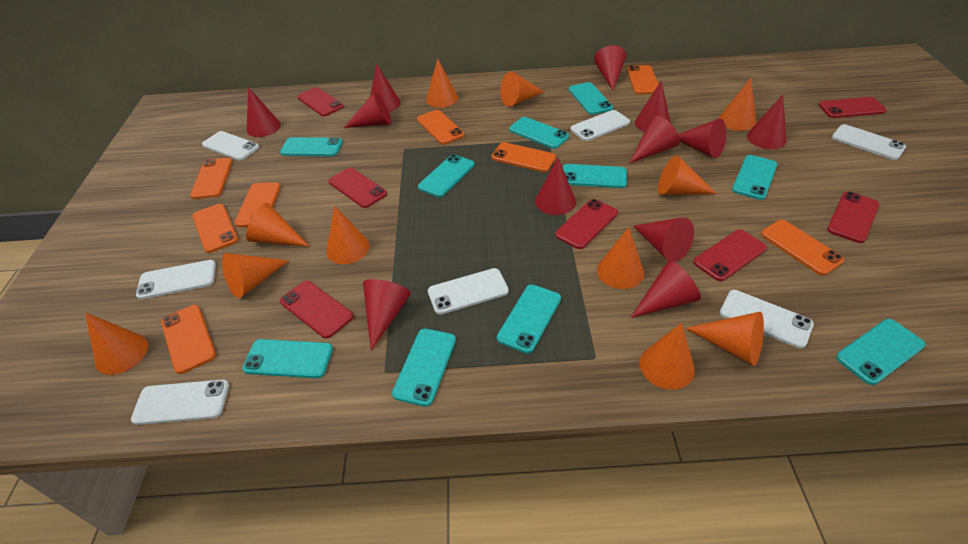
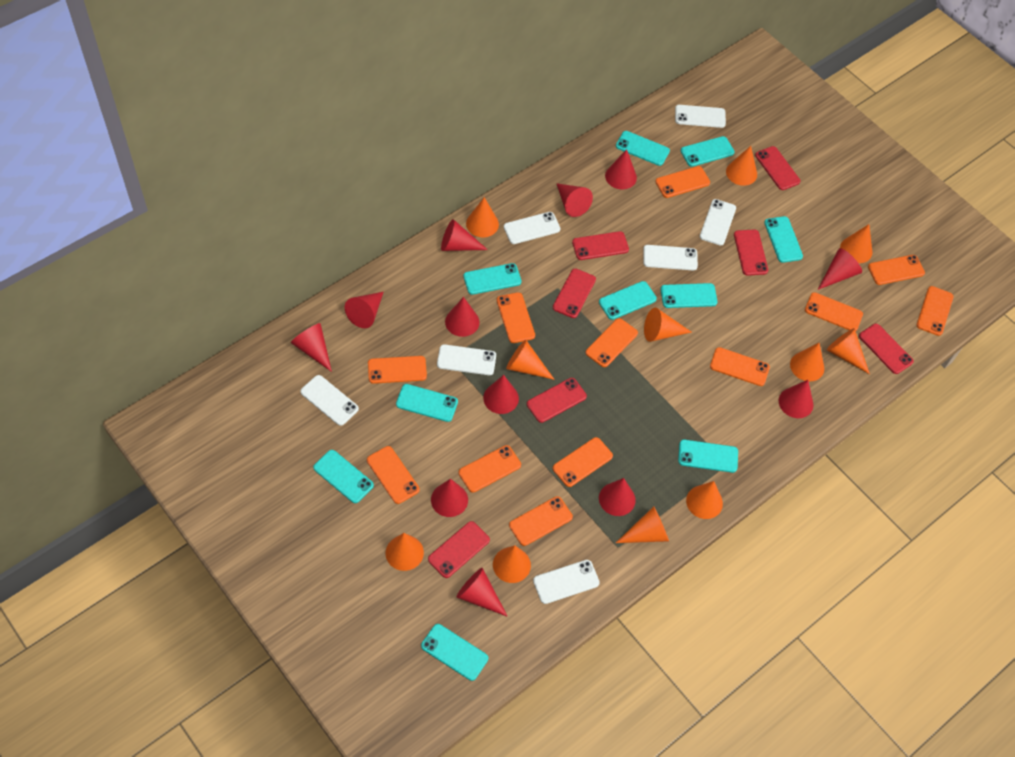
orange phone: [161,305,216,374] [190,158,233,199] [192,204,238,253] [234,182,281,227] [417,110,465,144] [491,142,556,172] [627,65,659,94] [761,220,844,275] = 8 -> [367,446,420,504] [368,356,427,384] [459,445,521,493] [497,292,535,343] [509,496,573,546] [553,437,613,487] [586,318,638,367] [655,166,710,198] [710,347,770,386] [805,292,863,331] [868,255,925,285] [917,286,954,336] = 12

